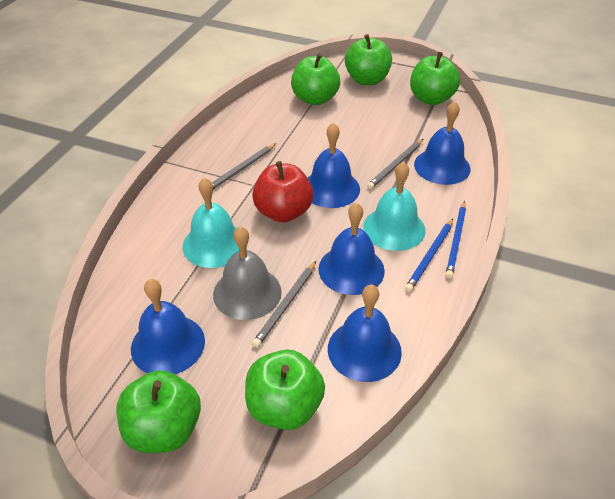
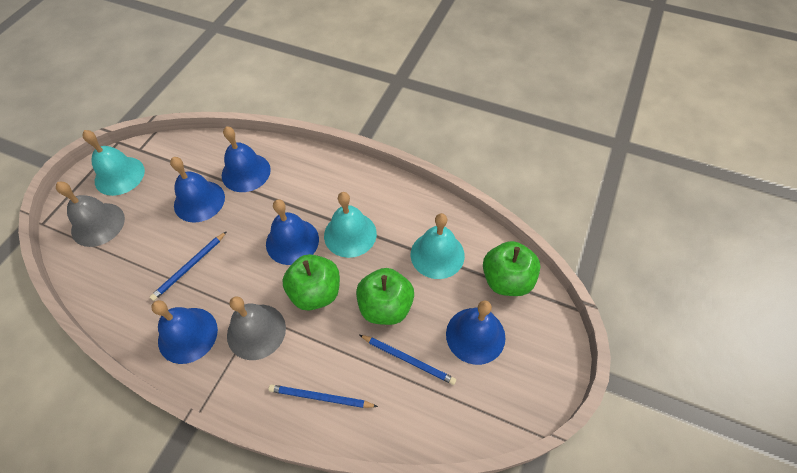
blue pencil: [405,219,453,292] [445,201,466,279] = 2 -> [150,231,227,301] [268,385,378,408] [360,335,456,385] = 3
green apple: [117,370,201,453] [245,350,325,430] [291,53,340,105] [345,34,392,85] [410,52,460,105] = 5 -> [282,254,340,311] [356,268,414,325] [483,241,540,296] = 3
grey bell: [213,226,282,320] = 1 -> [56,182,125,247] [227,296,286,360] = 2
grey pencil: [212,143,276,190] [252,261,316,347] [367,139,423,189] = 3 -> none = 0
red apple: [252,161,313,223] = 1 -> none = 0
turquoise bell: [183,178,239,268] [363,162,426,251] = 2 -> [82,130,145,196] [324,192,377,258] [411,213,465,279] = 3

